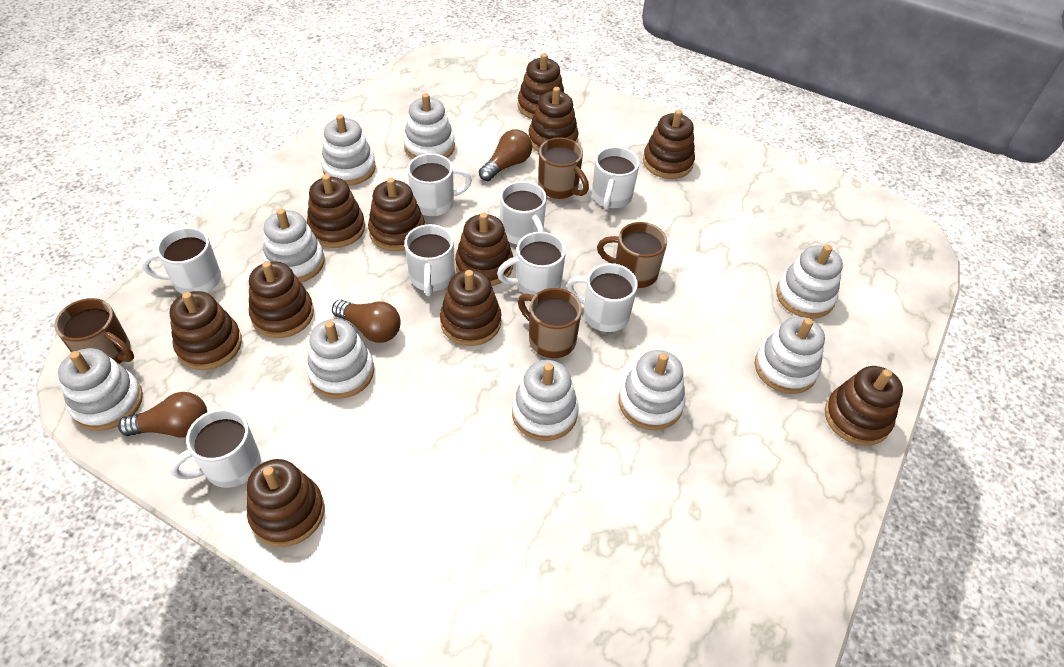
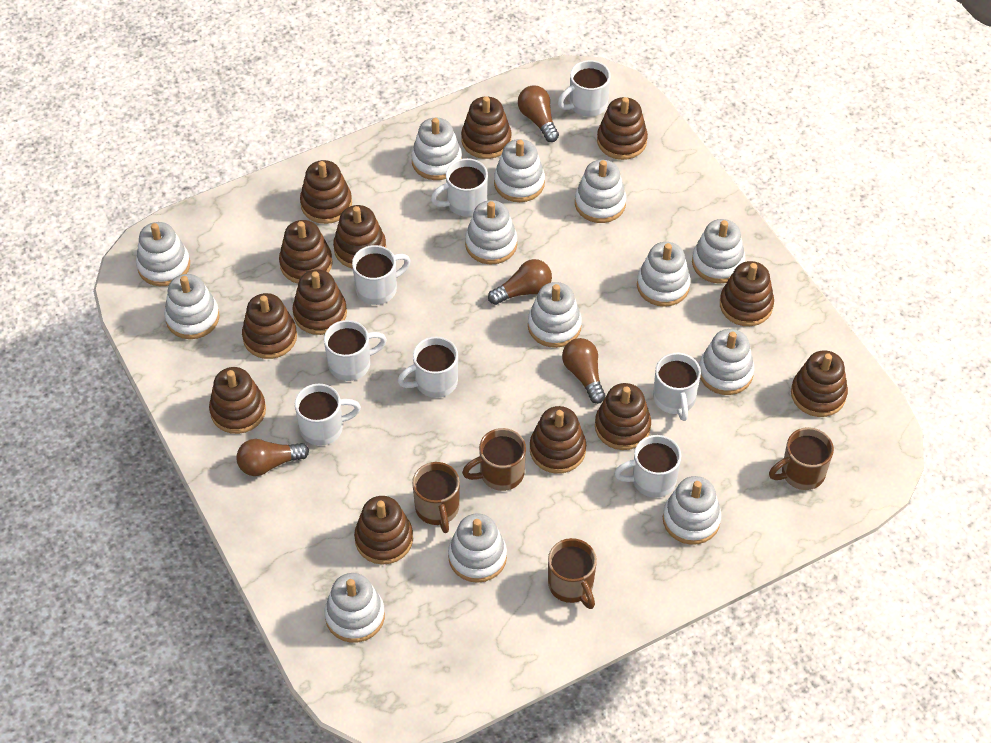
brown light bulb: [118,392,207,438] [332,300,401,343] [479,129,532,181] = 3 -> [236,439,309,476] [488,259,552,305] [518,86,559,142] [562,338,606,404] = 4
brown stacking toy: [170,291,242,370] [247,459,325,547] [249,261,314,338] [307,174,365,248] [368,178,425,251] [440,270,501,346] [455,212,513,286] [518,53,564,119] [528,87,579,152] [643,110,695,179] [825,366,903,446] = 11 -> [209,367,266,434] [242,293,297,359] [279,220,333,283] [292,270,347,335] [300,160,352,224] [333,205,386,269] [354,496,413,565] [461,96,512,159] [530,406,586,474] [595,383,651,450] [597,97,648,160] [720,261,774,326] [791,350,848,417] = 13
white stacking toy: [58,348,143,431] [263,209,325,283] [307,319,374,399] [321,114,376,186] [404,93,455,159] [512,360,579,441] [619,350,685,430] [755,316,825,394] [776,245,843,319] = 9 -> [136,222,190,286] [164,274,219,339] [324,573,385,643] [411,118,462,180] [448,513,507,583] [465,200,517,264] [494,139,545,202] [528,282,582,348] [575,160,627,223] [637,242,691,307] [663,476,722,545] [692,219,746,284] [699,329,754,395] = 13

